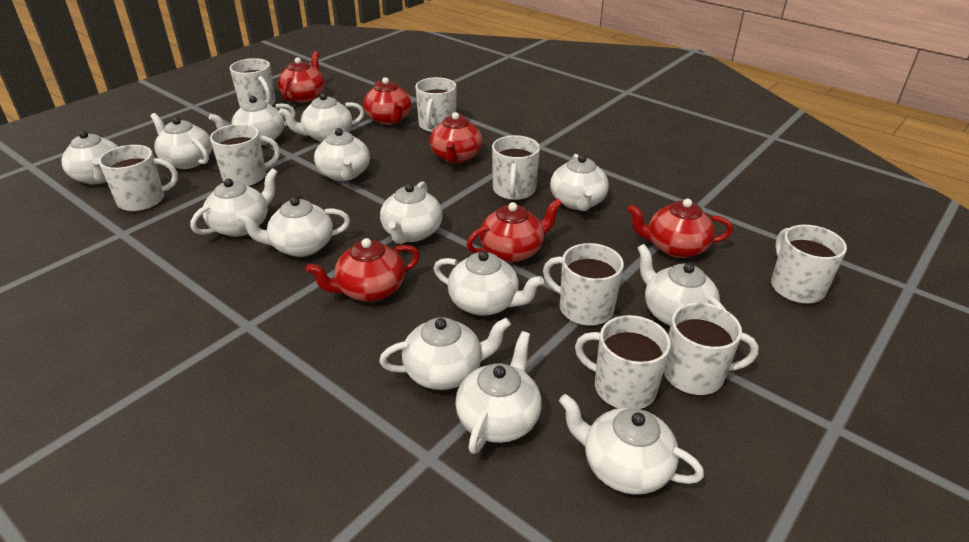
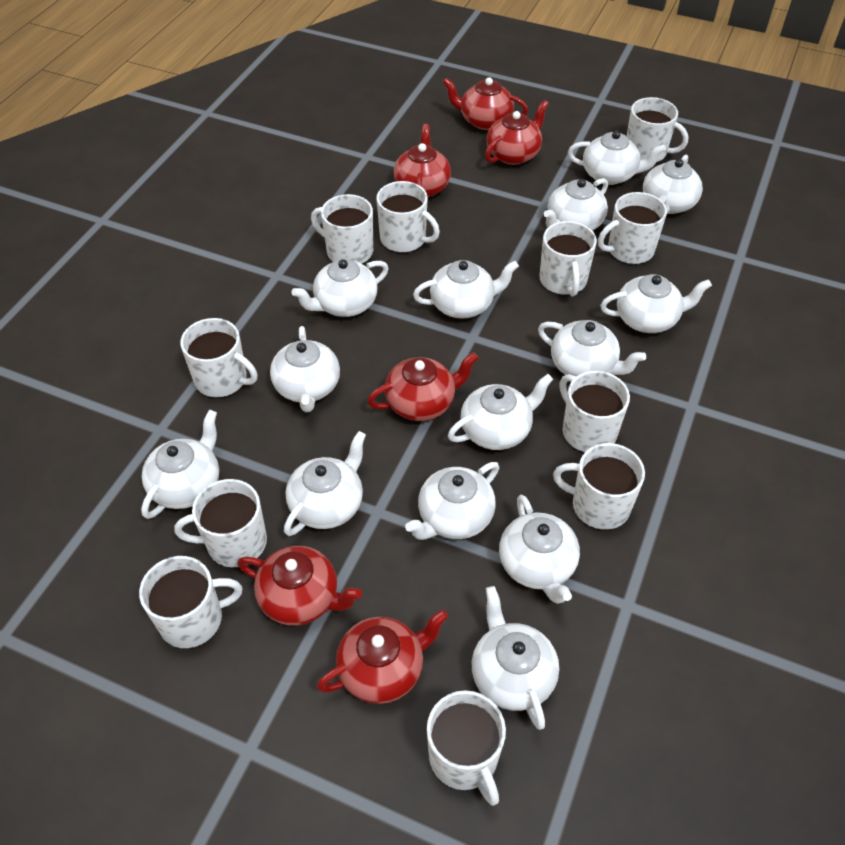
white mug: [99,145,178,212] [210,124,280,186] [230,58,276,107] [415,77,457,132] [492,135,540,200] [543,243,624,326] [575,315,671,409] [663,303,759,395] [771,225,847,304] = 9 -> [139,556,242,648] [174,479,267,567] [180,318,257,397] [311,194,373,264] [376,181,440,253] [427,691,506,806] [539,221,597,296] [553,443,645,530] [560,371,630,452] [598,192,667,264] [627,97,688,163] = 11

